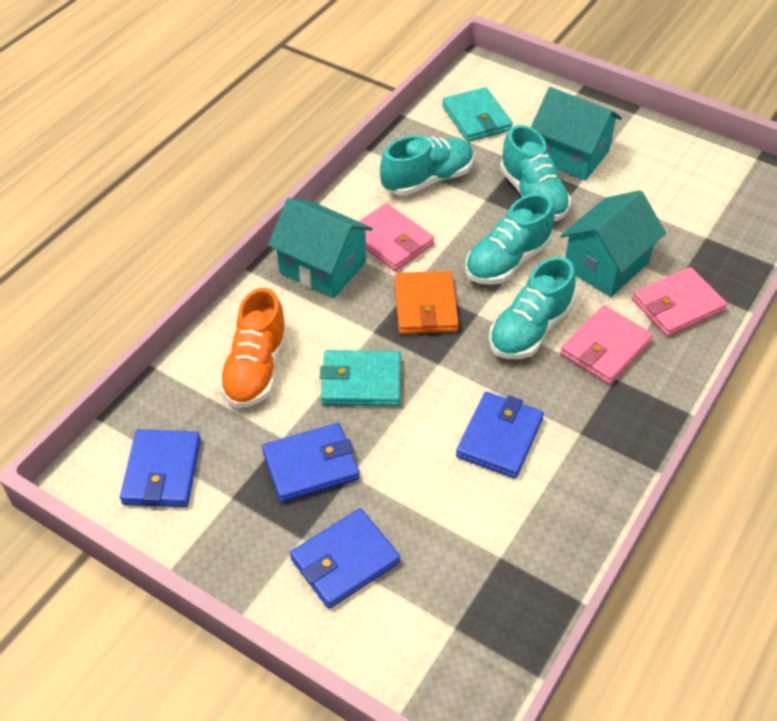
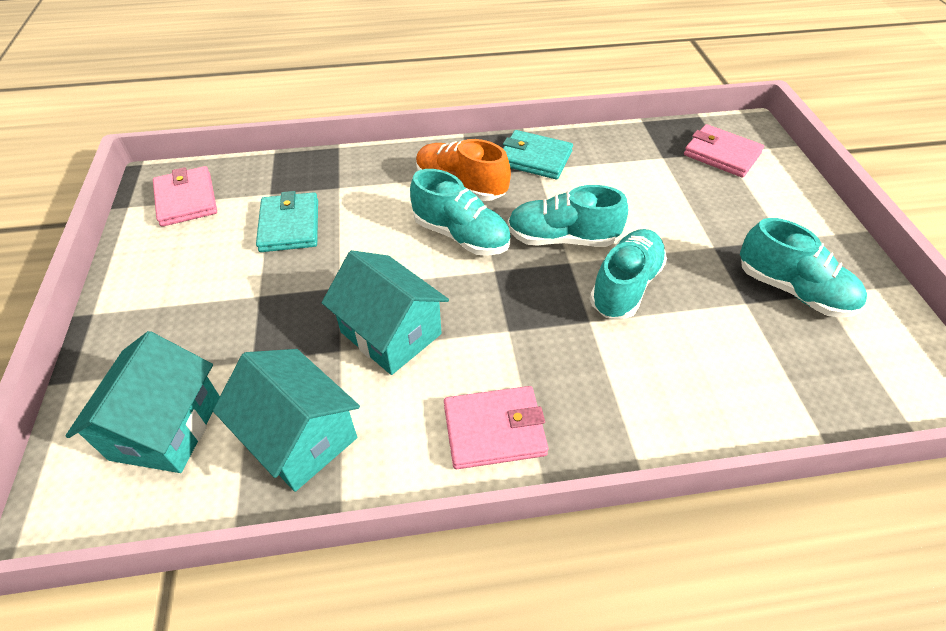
blue wallet: [120,429,201,507] [262,423,360,502] [290,508,400,609] [456,392,544,479] = 4 -> none = 0
orange wallet: [395,271,459,334] = 1 -> none = 0

